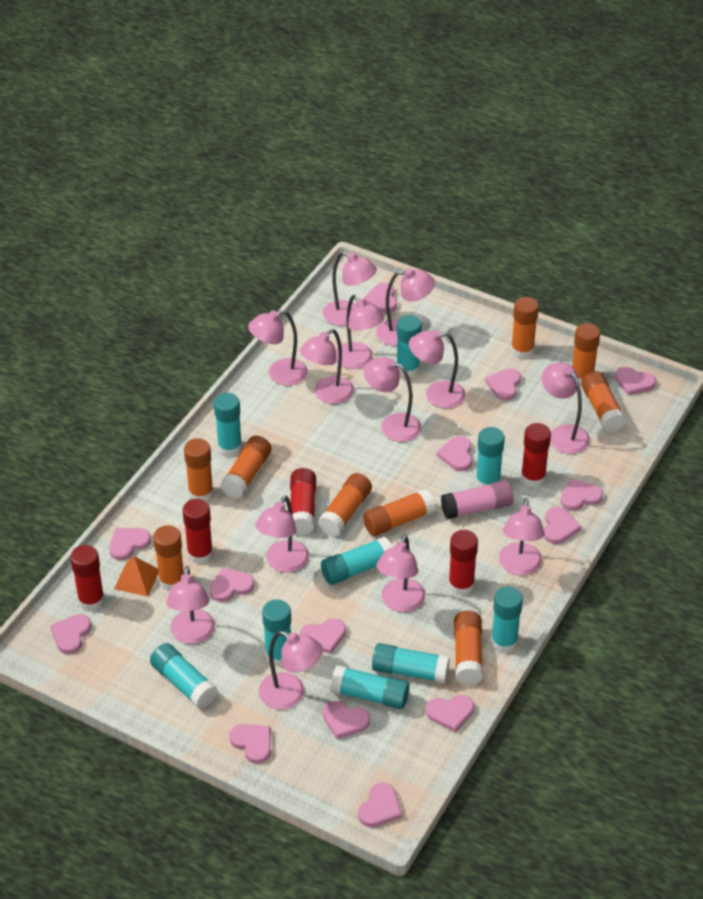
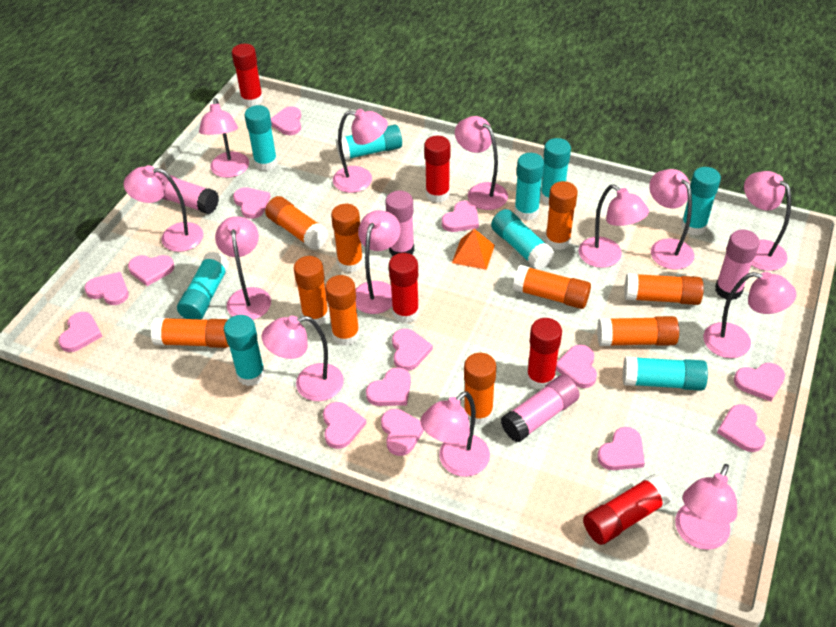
orange glue stick: [153,525,184,591] [184,438,214,501] [221,435,271,498] [318,473,372,536] [363,489,435,536] [454,611,483,685] [511,297,539,359] [572,323,600,385] [581,371,626,432] = 9 -> [151,318,229,348] [265,196,329,250] [294,256,329,326] [325,275,360,346] [331,204,363,272] [464,353,496,425] [513,265,591,309] [545,181,578,250] [597,316,679,346] [624,273,704,305] = 10
pink glue stick: [441,480,513,519] = 1 -> [160,173,219,214] [385,191,414,256] [501,375,579,442] [715,230,760,300] = 4

